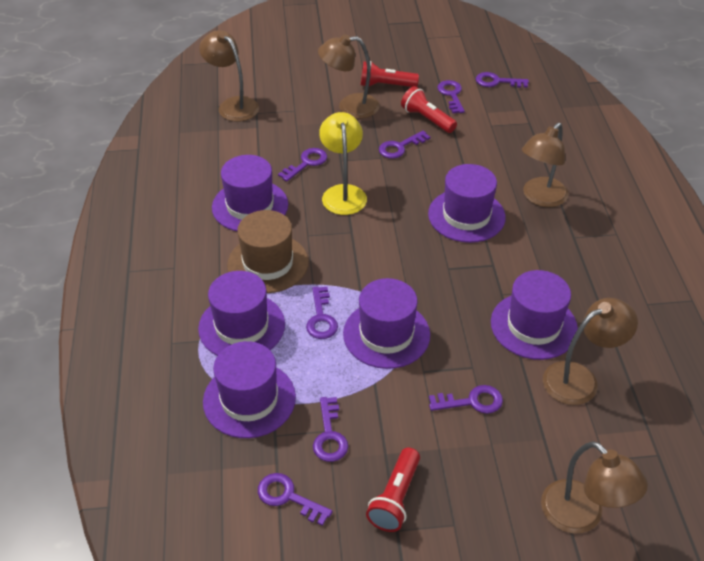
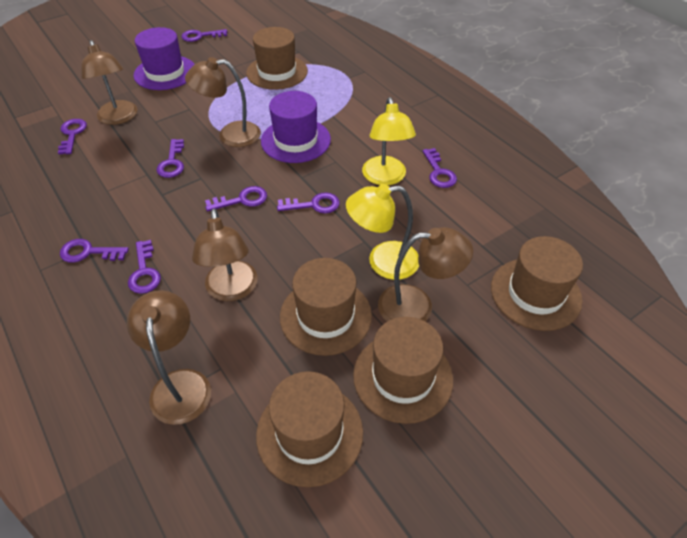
brown hat: [227,210,309,293] = 1 -> [246,27,308,90] [256,371,363,487] [280,258,372,356] [353,317,453,424] [491,236,583,331] = 5
purple hat: [198,271,285,356] [203,341,296,438] [212,155,288,231] [343,278,430,369] [428,164,506,243] [491,270,578,360] = 6 -> [133,27,195,90] [261,91,331,163] = 2
red flashlight: [361,61,419,87] [366,447,420,532] [401,86,457,133] = 3 -> none = 0
yellow lamp: [319,112,367,215] = 1 -> [346,184,419,280] [362,97,416,185] = 2

